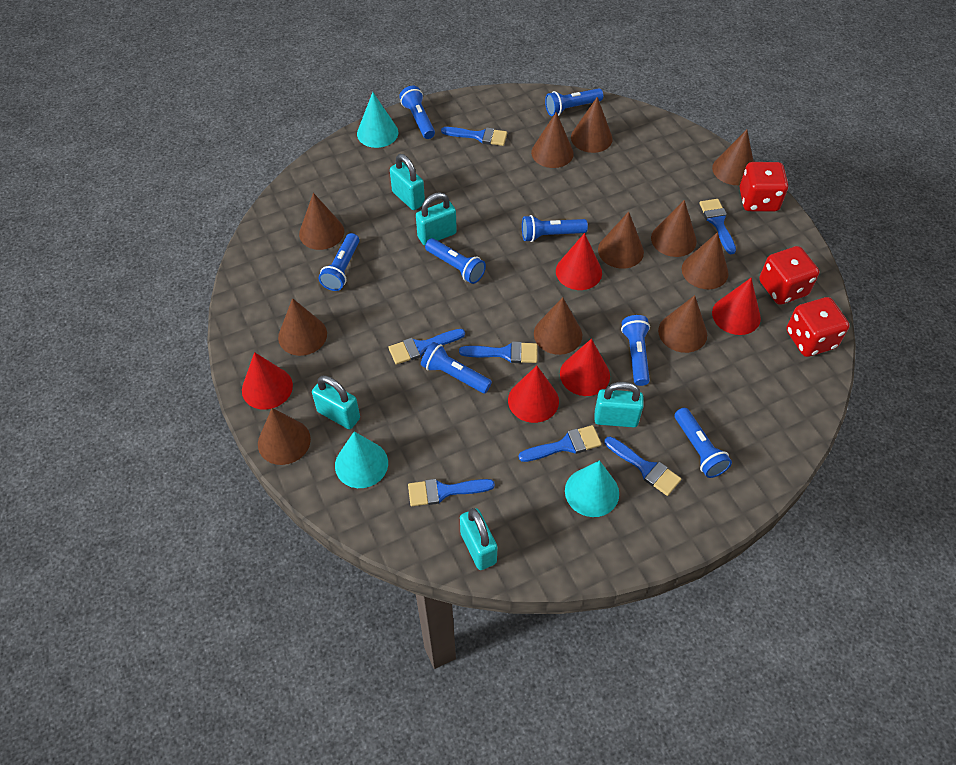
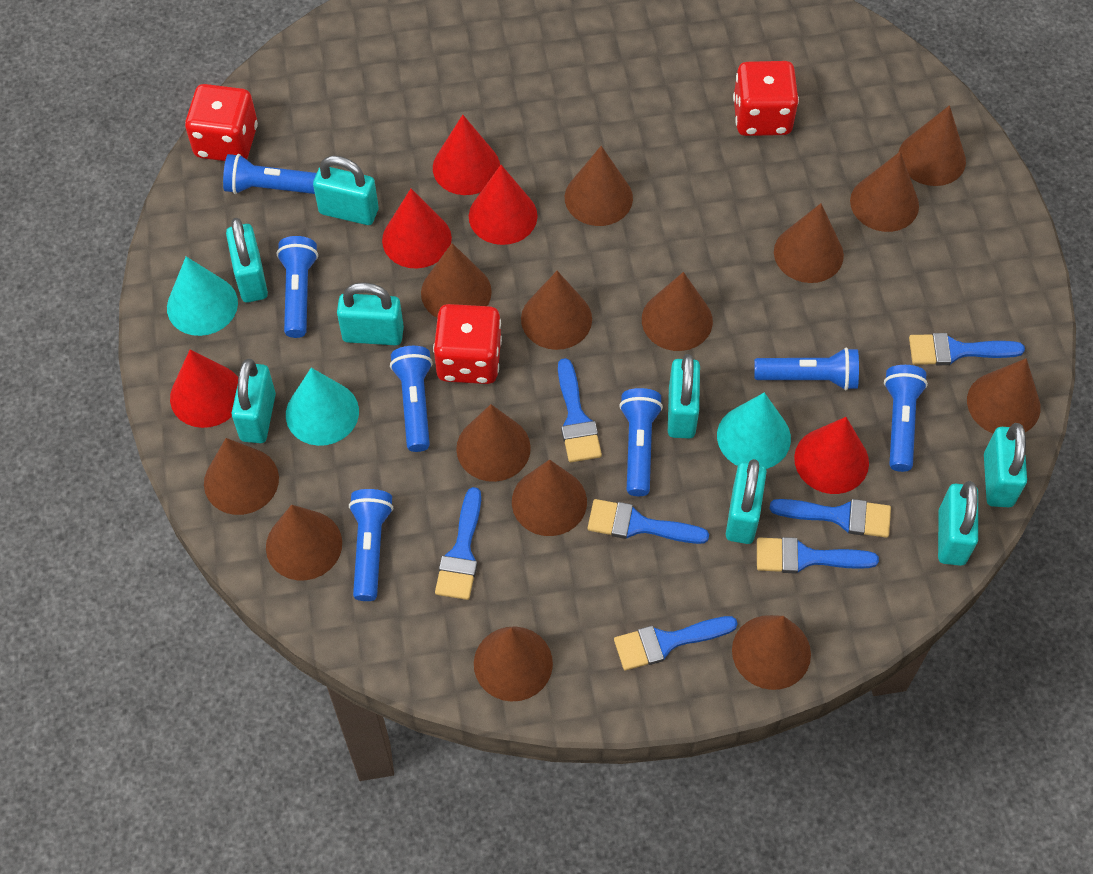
blue flashlight: [319,233,359,291] [399,86,435,139] [421,342,492,393] [425,238,486,284] [522,215,588,242] [545,88,603,116] [621,315,650,386] [674,408,732,478] = 8 -> [223,154,317,194] [277,236,318,338] [349,489,393,601] [390,346,433,452] [619,388,663,496] [754,348,859,390] [884,365,928,472] = 7
brown cone: [258,408,311,465] [278,298,327,356] [299,193,344,250] [531,112,574,168] [534,297,582,355] [571,97,613,153] [598,211,644,269] [651,200,697,257] [658,295,707,353] [682,232,729,289] [712,129,754,185] = 11 -> [204,438,279,515] [266,505,342,580] [421,243,492,318] [456,404,531,482] [474,626,553,702] [512,459,587,536] [521,271,592,350] [565,146,633,226] [642,272,713,351] [732,615,811,690] [774,203,844,283] [850,152,919,232] [898,105,966,186] [967,358,1041,434] = 14
turquoise padlock: [312,375,360,429] [390,154,425,210] [416,192,457,245] [460,508,498,570] [594,382,644,427] = 5 -> [226,218,268,303] [231,359,276,443] [313,156,378,225] [337,282,404,345] [668,354,700,439] [726,459,767,544] [938,481,978,566] [984,423,1027,507] = 8

